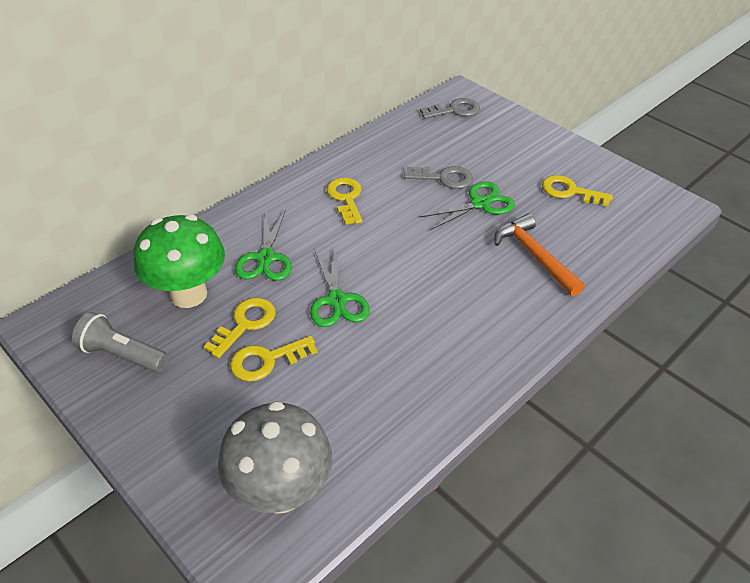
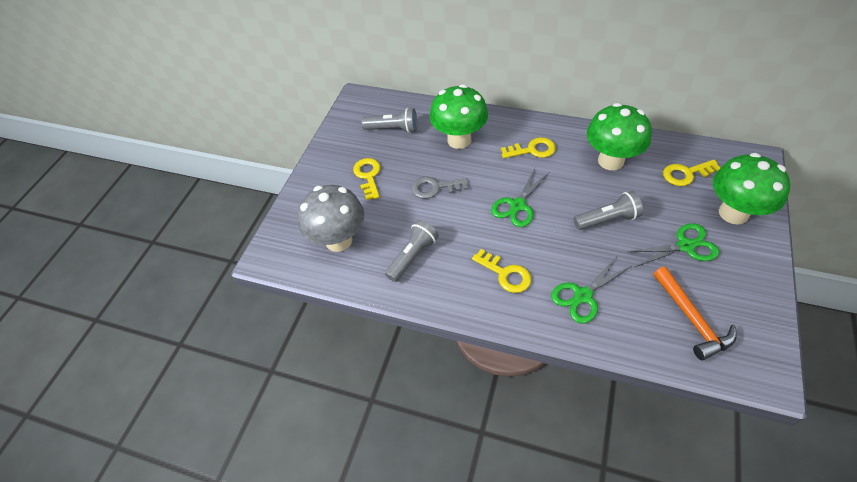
green mushroom: [133,214,225,308] = 1 -> [430,84,488,149] [587,103,652,170] [713,153,791,225] = 3
grey flashlight: [72,312,168,372] = 1 -> [361,108,417,133] [385,220,439,282] [574,191,643,230] = 3
grey key: [404,166,473,189] [420,98,480,119] = 2 -> [412,177,468,199] = 1

